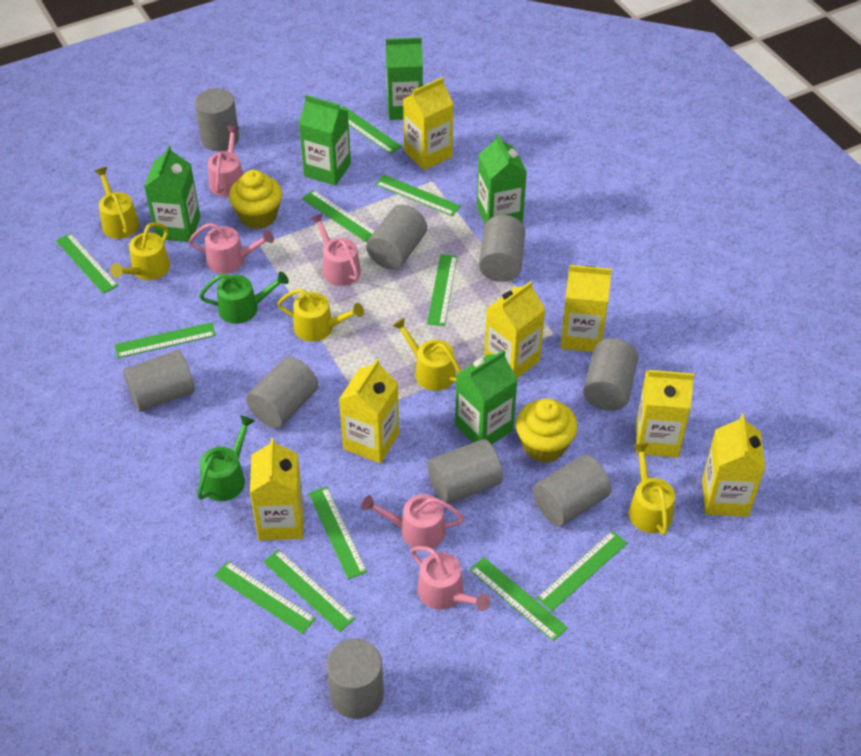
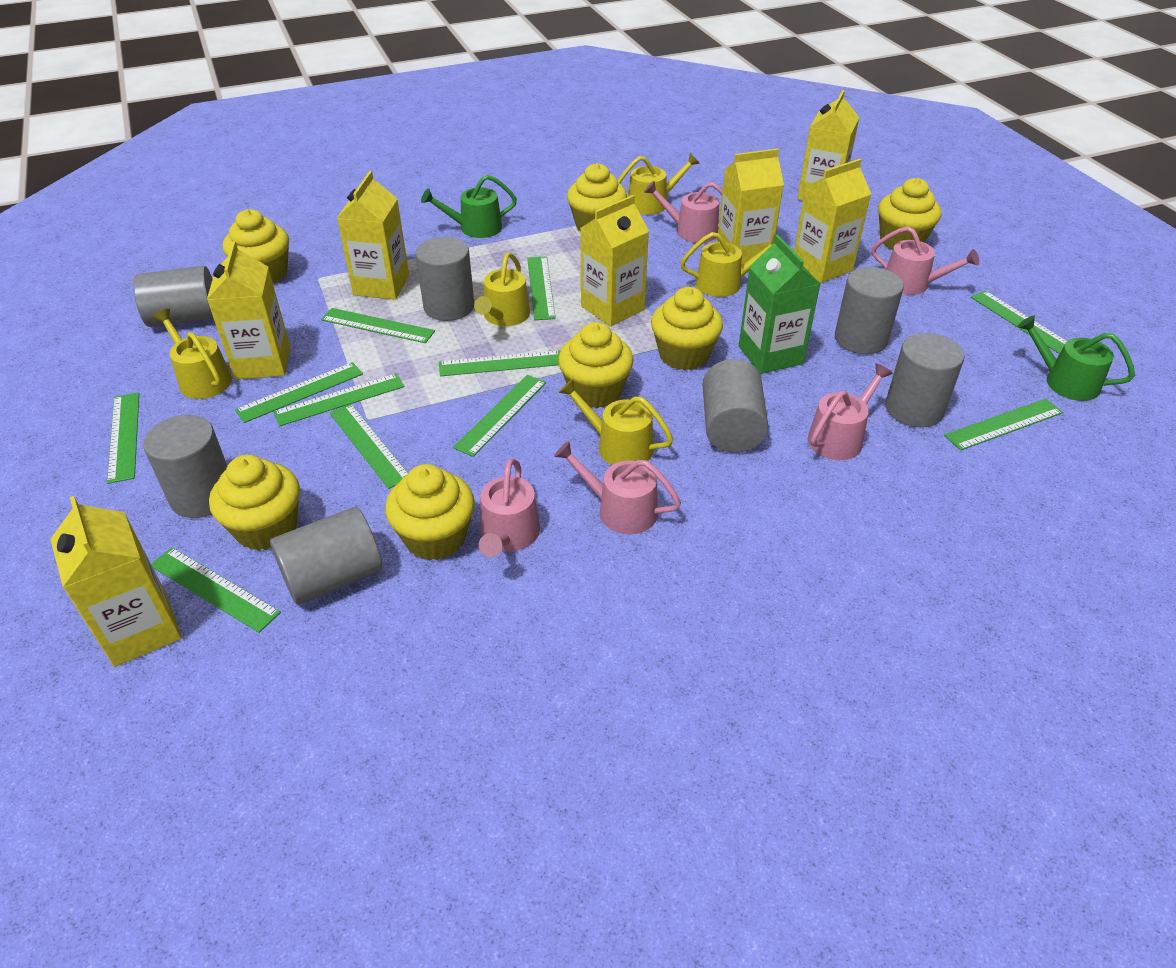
green carton: [144,145,200,242] [299,95,351,186] [386,37,423,120] [455,350,517,445] [477,134,527,224] = 5 -> [739,235,820,374] = 1
grey cylinder: [123,350,195,412] [195,88,239,151] [246,357,318,428] [327,639,384,719] [366,205,427,270] [428,439,503,504] [479,215,525,282] [533,455,611,526] [583,338,638,411] = 9 -> [133,266,214,327] [143,415,227,518] [270,507,382,605] [415,237,474,321] [703,359,769,453] [835,267,904,354] [885,333,965,427] = 7
yellow cupcake: [229,170,282,229] [516,399,578,463] = 2 -> [209,455,300,551] [223,209,289,284] [385,464,475,561] [558,322,634,408] [567,163,627,231] [651,287,723,370] [878,178,941,250] = 7

